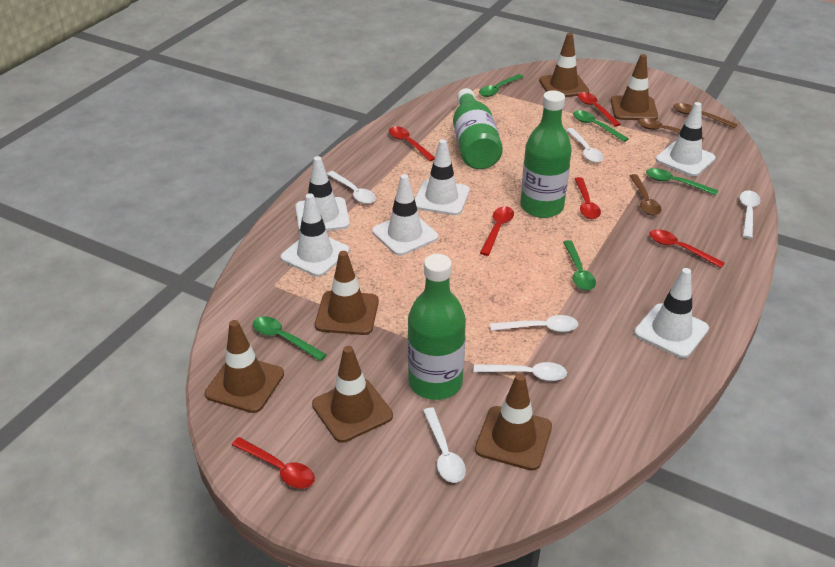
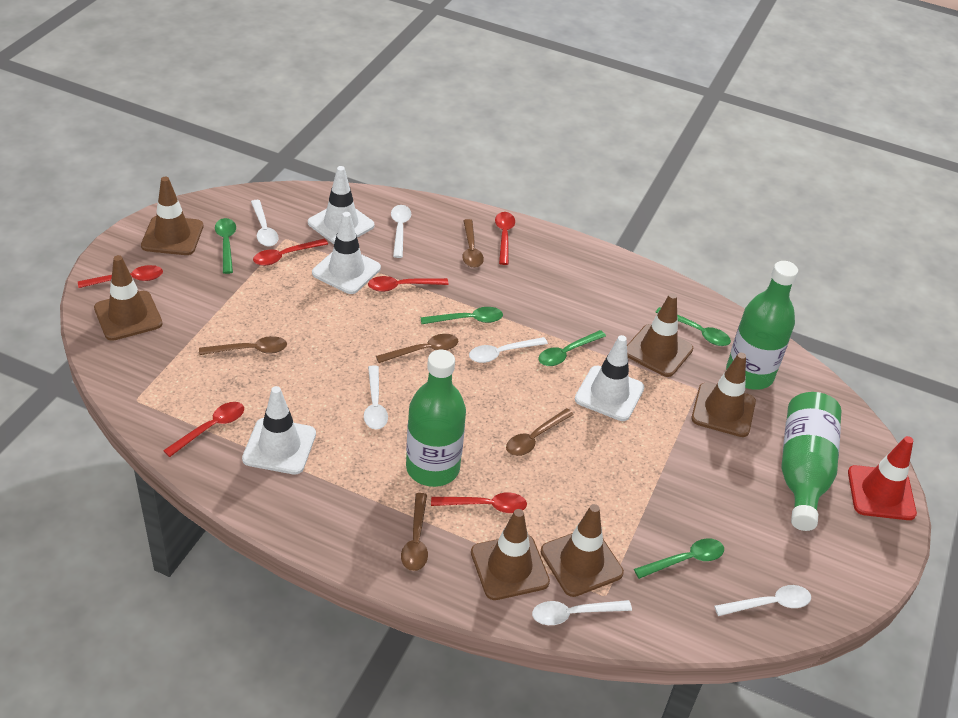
brown spoon: [630,174,661,216] [638,118,704,142] [673,103,737,128] = 3 -> [199,336,287,355] [376,334,458,363] [401,493,428,571] [462,219,484,268] [506,408,574,456] = 5
red traffic cone: none = 0 -> [848,436,917,520] = 1
white traffic cone: [280,193,350,277] [295,156,350,231] [372,174,438,256] [415,139,470,215] [634,268,709,358] [655,102,716,176] = 6 -> [242,386,316,475] [308,166,375,244] [312,212,381,294] [575,335,644,421] = 4

